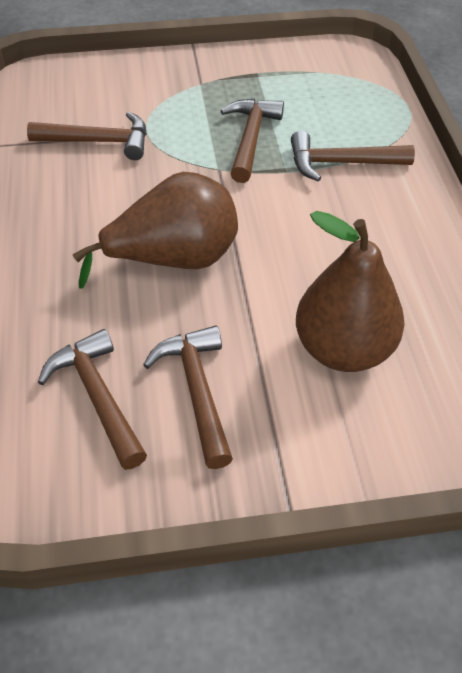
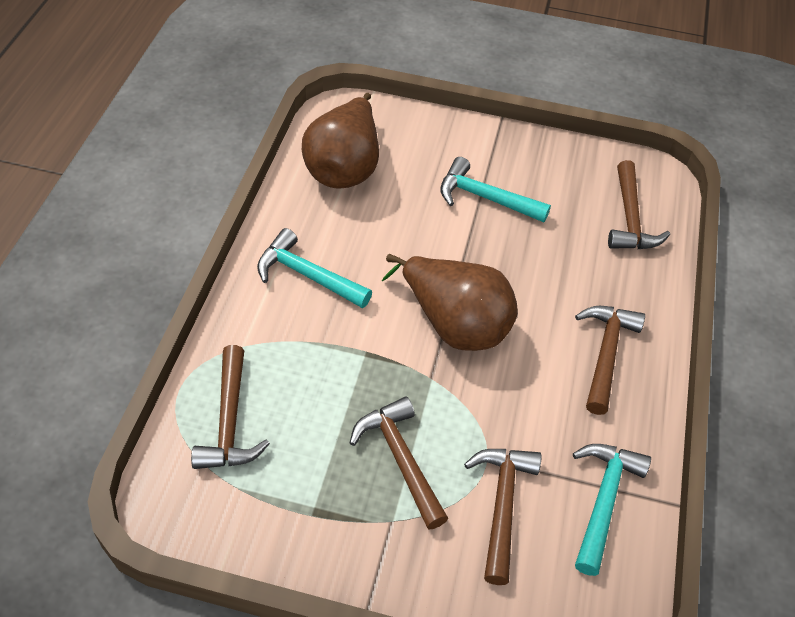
turquoise hammer: none = 0 -> [257,228,372,308] [440,157,551,222] [573,444,651,576] = 3

